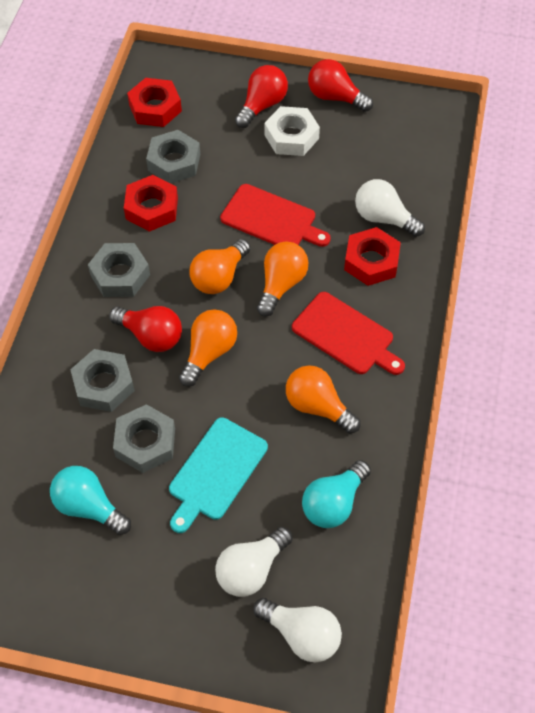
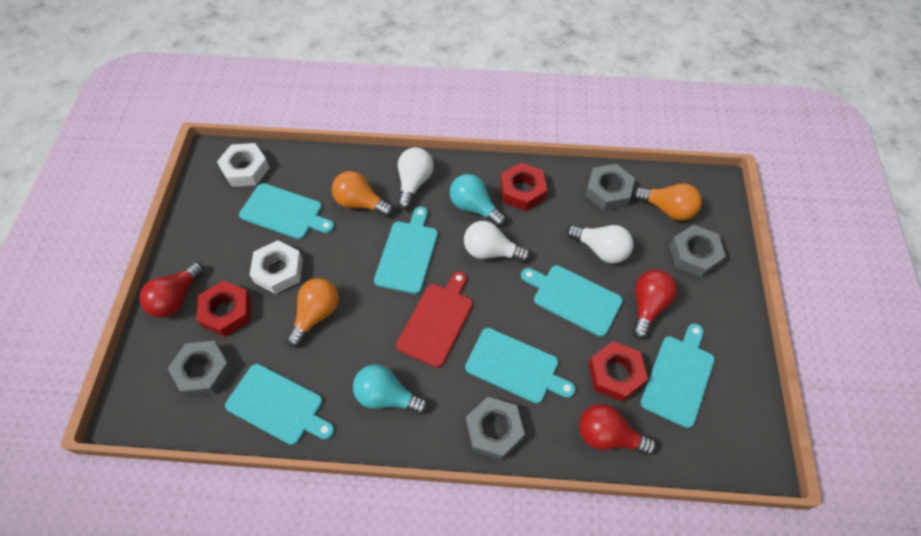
orange light bulb: [179,309,237,387] [189,239,250,294] [257,241,309,317] [286,365,360,434] = 4 -> [286,278,339,347] [332,171,394,217] [633,183,702,221] = 3
red cutting board: [220,184,331,247] [292,292,405,375] = 2 -> [396,271,473,368] = 1
turquoise cutting board: [169,417,268,533] = 1 -> [225,364,334,445] [239,183,334,239] [374,206,438,294] [465,328,576,404] [521,265,623,337] [641,323,715,428] = 6
white nut: [264,106,320,156] = 1 -> [217,143,270,187] [250,240,303,294] = 2

